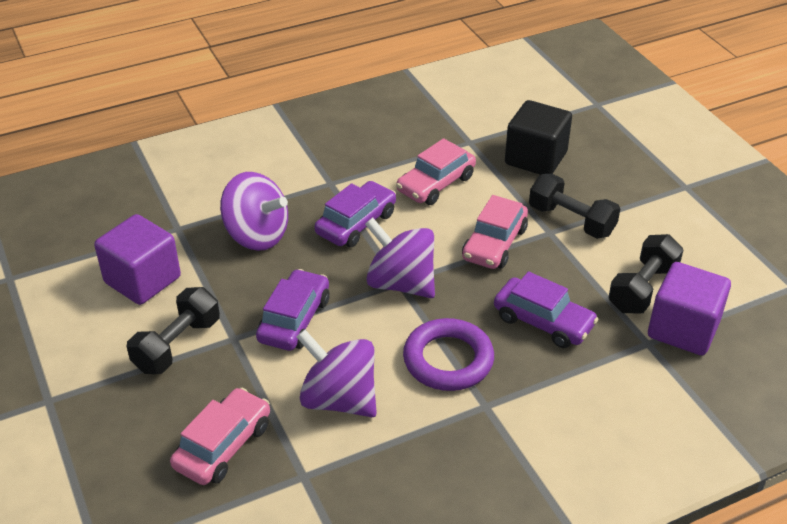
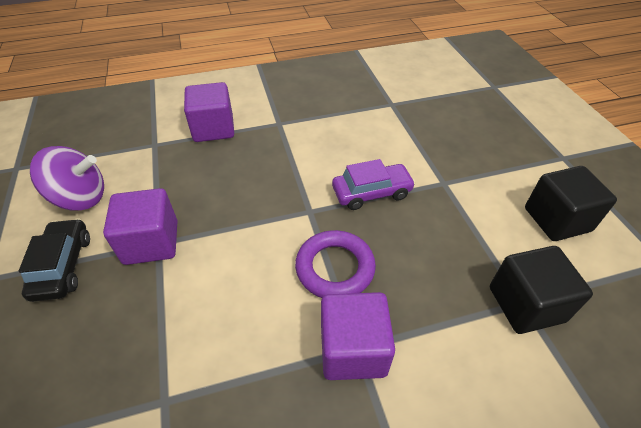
black car: none = 0 -> [19,218,90,302] = 1
black cube: [505,100,572,175] = 1 -> [490,246,593,334] [525,166,617,241] = 2
black dumbbell: [127,287,220,374] [529,174,620,239] [608,234,684,313] = 3 -> none = 0
pink car: [170,388,270,485] [396,138,476,205] [462,195,528,269] = 3 -> none = 0
purple car: [256,269,329,351] [314,181,396,247] [494,271,598,348] = 3 -> [332,159,415,210] = 1
purple cube: [94,214,181,305] [648,262,731,355] = 2 -> [103,188,178,265] [184,82,234,142] [321,292,395,380] = 3
purple spinning top: [220,172,288,251] [297,330,377,417] [365,217,435,298] = 3 -> [30,146,104,211] = 1

